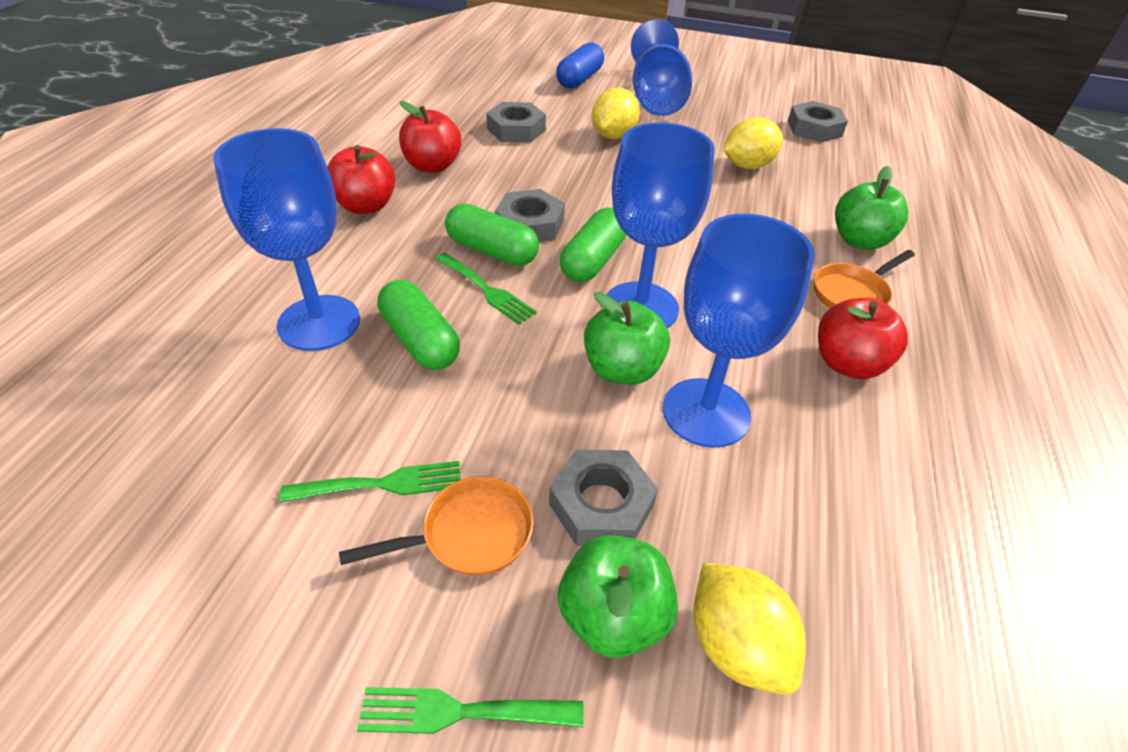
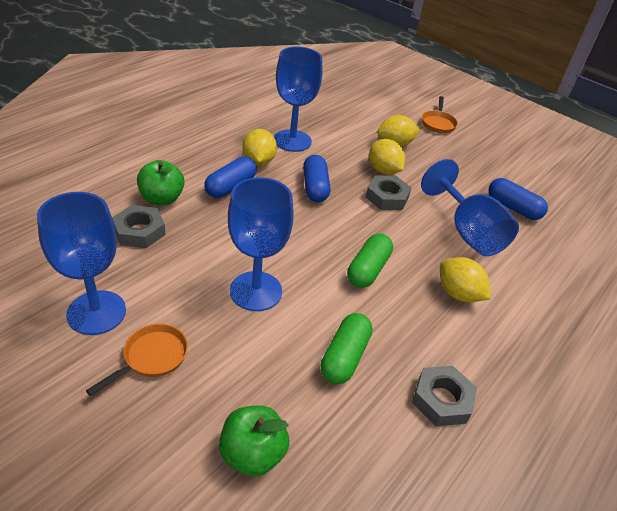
blue capsule: [556,42,604,89] = 1 -> [204,156,257,198] [303,155,330,202] [488,178,548,220] = 3
green apple: [558,535,678,658] [584,292,670,385] [835,166,908,250] = 3 -> [137,160,185,205] [219,405,289,477] = 2
green capsule: [378,280,460,370] [445,204,539,266] [560,208,626,282] = 3 -> [320,313,373,384] [347,233,393,288] = 2
green fork: [280,461,461,502] [357,687,584,734] [435,253,537,325] = 3 -> none = 0
grey nut: [486,102,546,143] [495,189,565,242] [549,449,658,546] [788,101,848,142] = 4 -> [112,205,166,248] [366,175,411,210] [412,366,477,426] = 3
red apple: [327,145,396,214] [399,101,461,173] [818,298,908,379] = 3 -> none = 0
yellow lemon: [592,88,640,139] [693,563,806,695] [723,117,783,169] = 3 -> [243,129,277,166] [369,139,405,175] [377,115,420,147] [440,257,491,302] = 4

